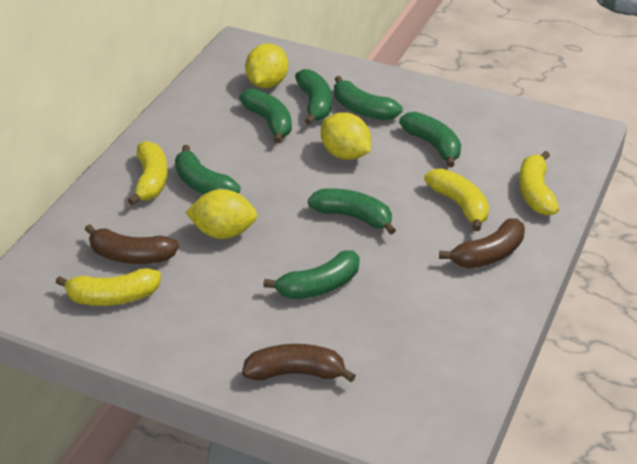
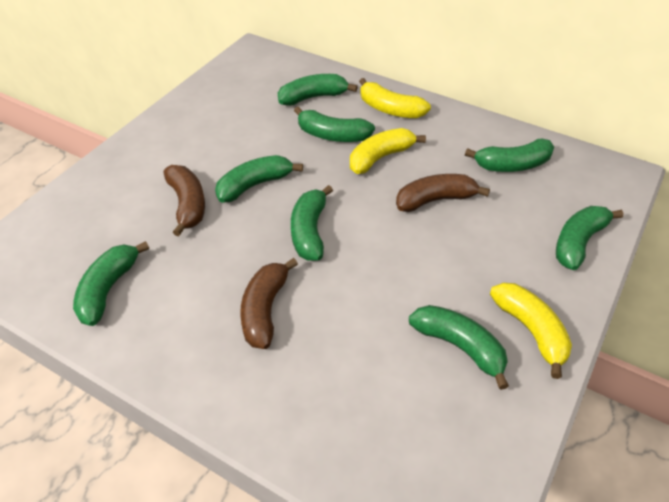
green banana: [175,145,240,194] [239,89,292,143] [263,250,360,299] [295,69,332,125] [308,188,396,235] [334,76,403,120] [399,112,461,167] = 7 -> [73,241,149,326] [215,155,303,203] [278,74,358,106] [291,185,333,261] [294,106,375,142] [409,305,509,390] [465,138,554,172] [556,206,623,270] = 8
yellow banana: [55,268,161,306] [128,141,168,205] [424,168,489,231] [519,151,559,216] = 4 -> [350,128,426,174] [359,78,431,118] [490,283,572,379] = 3
yellow lemon: [185,189,258,239] [245,43,288,88] [321,112,371,160] = 3 -> none = 0

